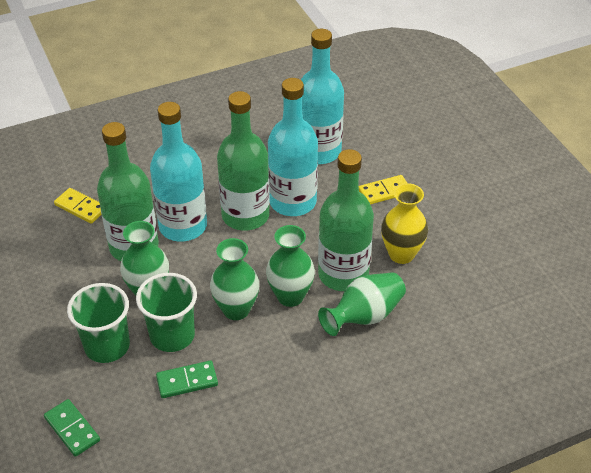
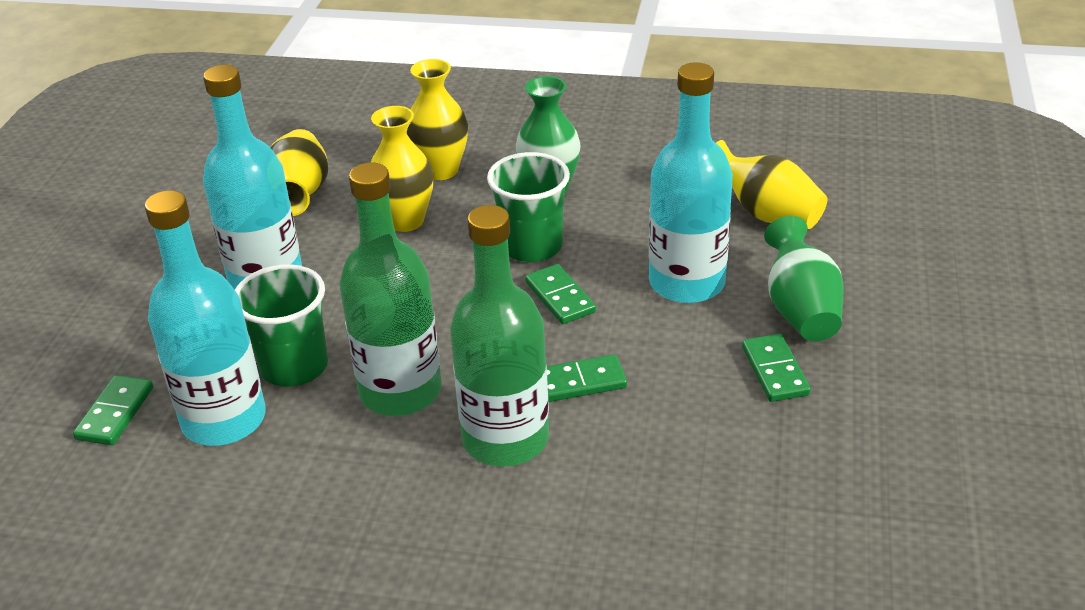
green bottle: [97,122,159,261] [217,91,270,231] [318,149,374,291] = 3 -> [339,163,442,416] [450,205,549,467] = 2
green domino: [44,399,100,457] [156,361,218,398] = 2 -> [73,375,153,445] [525,264,596,324] [547,354,627,402] [742,334,811,402] = 4
green vase: [120,221,169,296] [210,238,259,320] [266,225,315,307] [318,272,406,336] = 4 -> [516,76,580,195] [764,216,844,341] = 2
yellow domino: [54,188,101,224] [359,175,407,205] = 2 -> none = 0
yellow vase: [381,183,428,264] = 1 -> [270,129,328,216] [370,106,433,232] [407,59,468,180] [716,140,828,229] = 4

